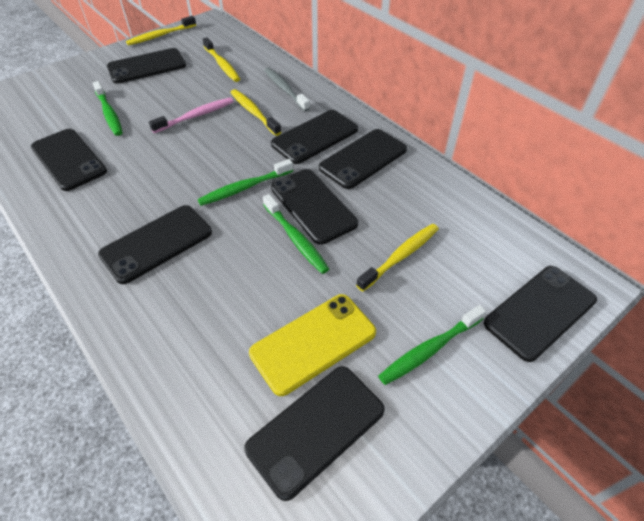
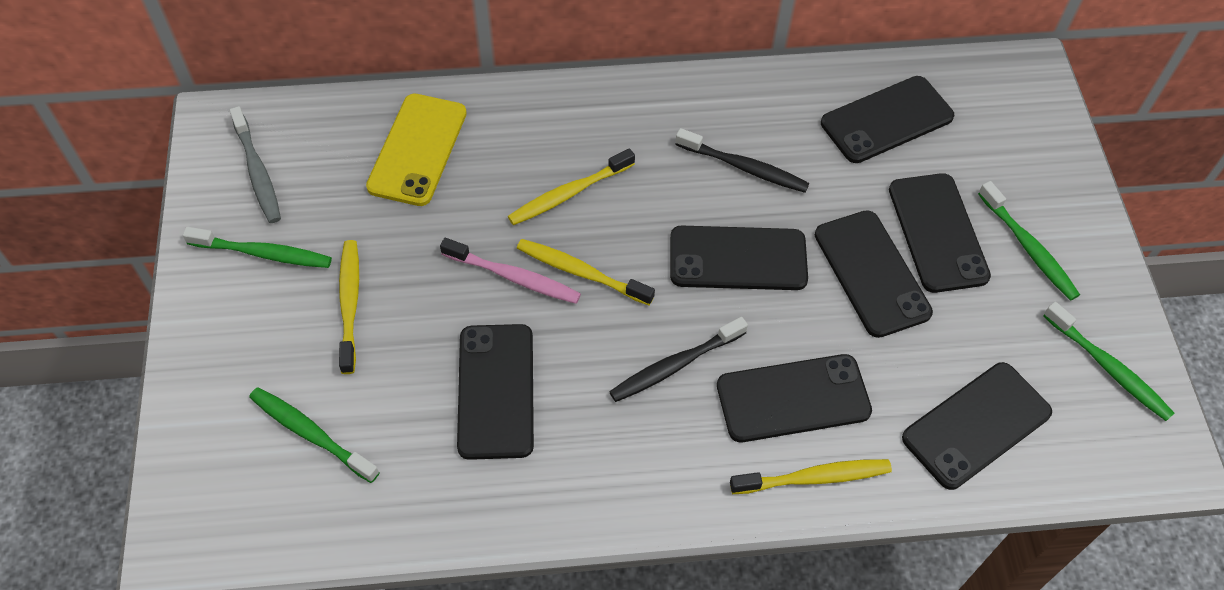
black phone: [31,129,107,191] [98,205,212,284] [107,48,186,84] [244,366,385,501] [271,110,358,164] [271,169,358,245] [319,129,407,189] [484,266,597,362] = 8 -> [457,324,534,460] [670,226,808,290] [717,354,872,442] [815,210,933,338] [821,76,954,163] [889,173,991,293] [902,362,1052,490] = 7
black toothbrush: none = 0 -> [609,317,748,402] [675,128,809,193] = 2

